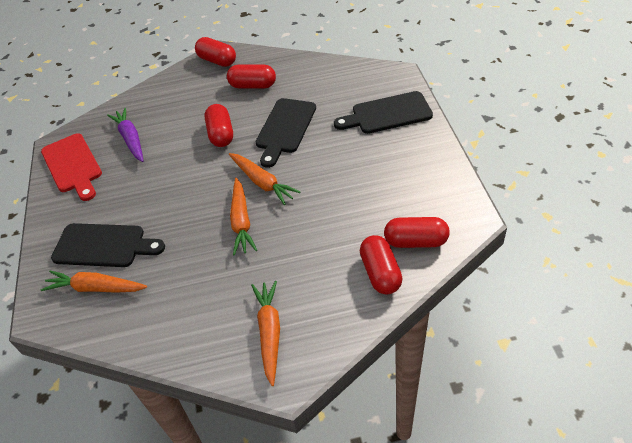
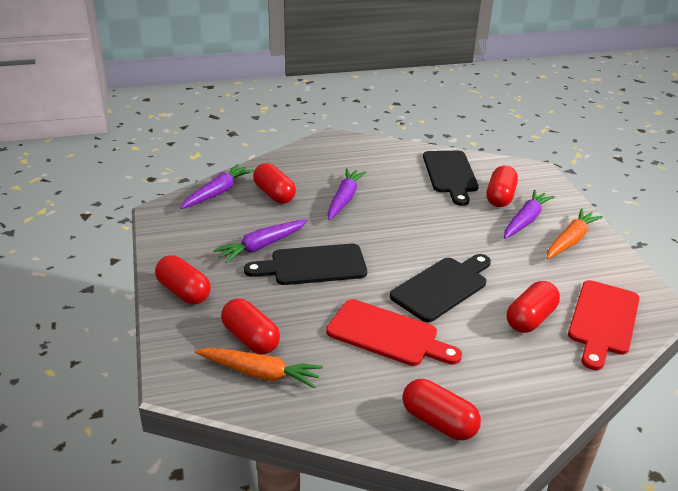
orange carrot: [41,270,147,293] [229,153,300,205] [230,178,257,255] [251,281,280,386] = 4 -> [195,348,323,388] [546,208,603,259] = 2
purple carrot: [107,108,143,162] = 1 -> [180,164,254,209] [213,219,308,263] [327,168,367,220] [504,189,555,239] = 4
red capsule: [195,37,236,67] [205,104,233,147] [227,65,276,88] [360,235,403,294] [384,217,450,248] = 5 -> [155,255,211,304] [221,299,280,354] [253,163,296,204] [402,379,481,440] [486,166,518,207] [507,281,560,333] = 6
red cutting board: [41,133,102,201] = 1 -> [326,299,462,366] [568,280,640,370] = 2

